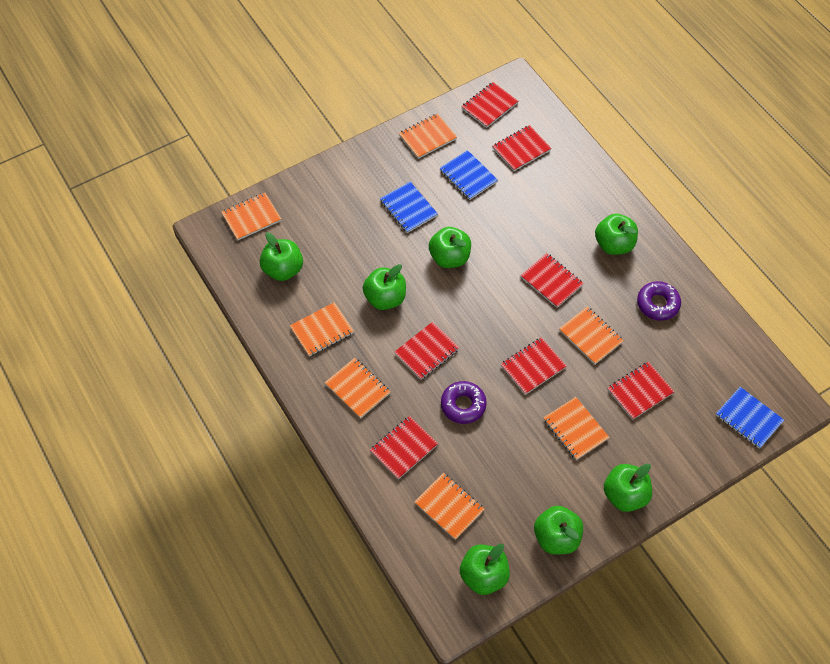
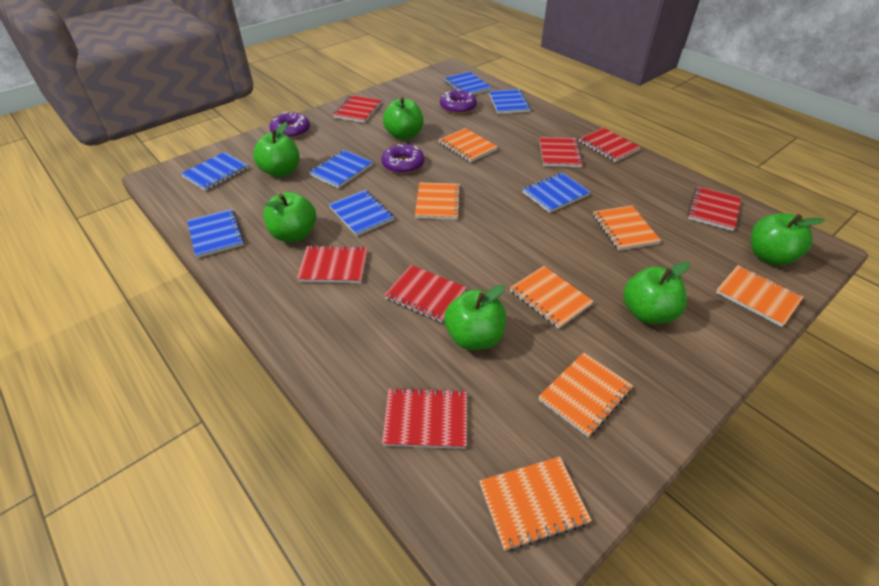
blue notebook: [380,182,438,233] [440,150,498,200] [716,387,784,449] = 3 -> [181,152,248,191] [187,209,244,258] [309,150,373,188] [329,190,394,236] [444,72,492,95] [489,89,531,114] [523,172,590,213] = 7
green apple: [260,232,303,281] [363,264,406,310] [429,227,471,268] [460,544,510,595] [534,506,583,555] [595,214,638,255] [604,463,652,512] = 7 -> [253,122,300,177] [263,192,316,242] [383,97,424,140] [444,285,506,350] [623,262,690,324] [751,213,825,265] = 6
purple donut: [441,381,487,424] [637,281,681,321] = 2 -> [269,112,310,138] [381,144,424,174] [440,90,477,114] = 3

